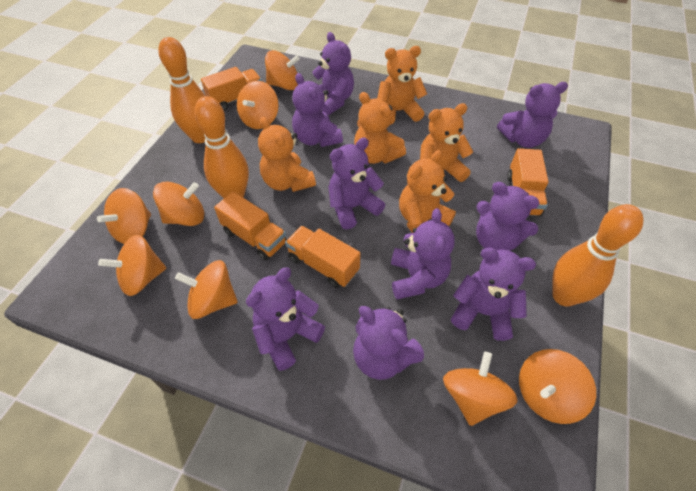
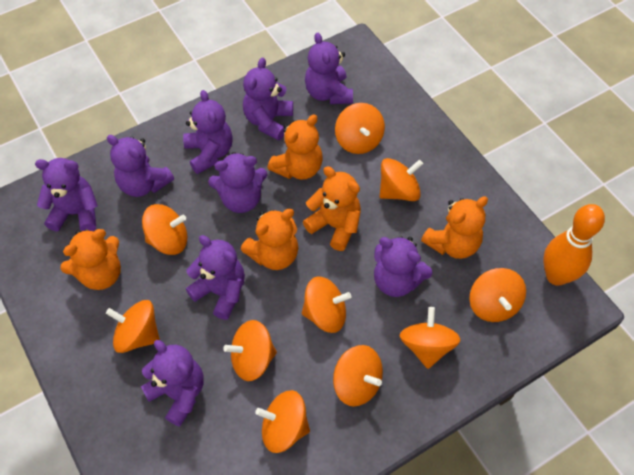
orange bowling pin: [158,37,205,143] [194,96,249,198] [552,204,643,307] = 3 -> [543,204,605,286] = 1
orange spinning top: [97,188,151,244] [98,235,166,296] [153,182,204,226] [175,260,238,319] [237,81,279,129] [265,50,300,90] [443,352,518,426] [519,349,596,424] = 8 -> [106,300,160,353] [142,204,187,255] [223,320,277,381] [255,390,310,453] [302,277,351,333] [333,345,383,407] [335,103,385,154] [380,158,423,201] [400,307,460,369] [469,268,526,322] = 10
orange truck: [201,67,262,111] [214,192,287,260] [285,226,361,288] [507,148,549,216] = 4 -> none = 0

